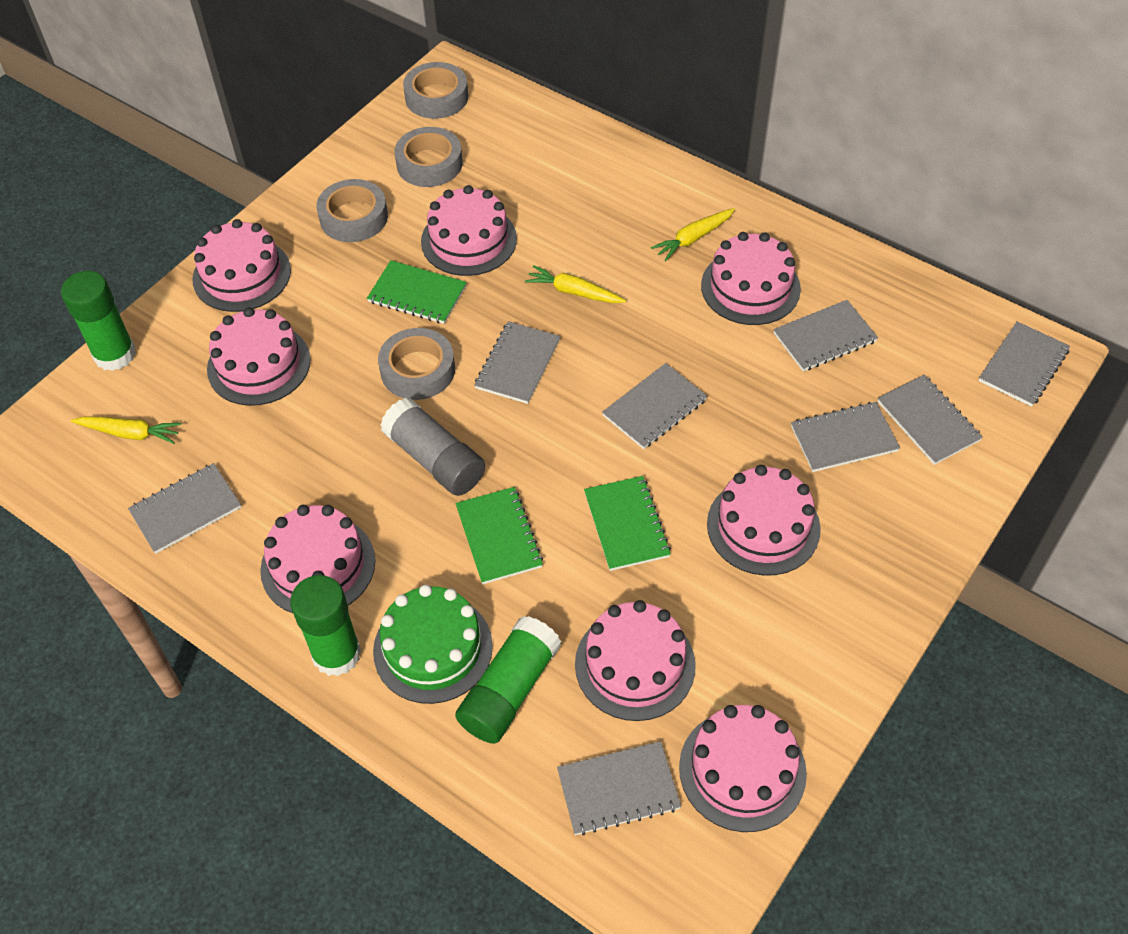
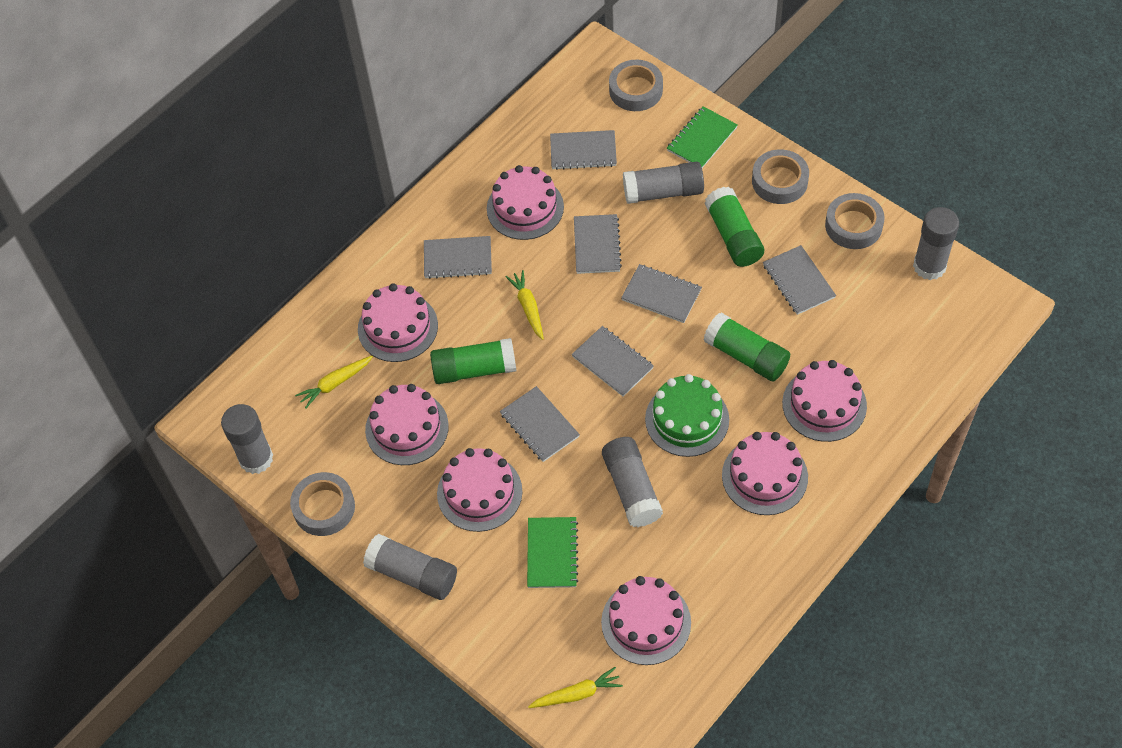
green notebook: [367,260,467,324] [456,487,543,584] [584,476,671,571] = 3 -> [527,517,578,588] [667,106,738,168] = 2
grey glue stick: [380,398,485,496] = 1 -> [221,404,273,474] [363,534,457,600] [602,437,663,527] [623,162,704,204] [913,207,959,280] = 5
grey notebook: [128,463,241,554] [474,321,560,404] [557,741,681,836] [602,363,707,449] [773,300,878,371] [791,402,900,472] [877,375,983,465] [979,321,1070,407] = 8 -> [424,236,492,279] [500,386,580,462] [550,130,617,170] [572,326,654,397] [574,214,622,274] [621,264,702,323] [763,245,836,315] = 7
pink cake: [192,219,291,312] [207,307,311,406] [260,505,375,613] [421,185,517,276] [575,600,696,721] [679,705,807,832] [701,232,801,325] [707,465,821,576] = 8 -> [358,283,438,362] [365,384,449,465] [437,448,522,532] [487,165,564,240] [601,576,691,665] [722,432,808,515] [782,360,867,442] = 7

